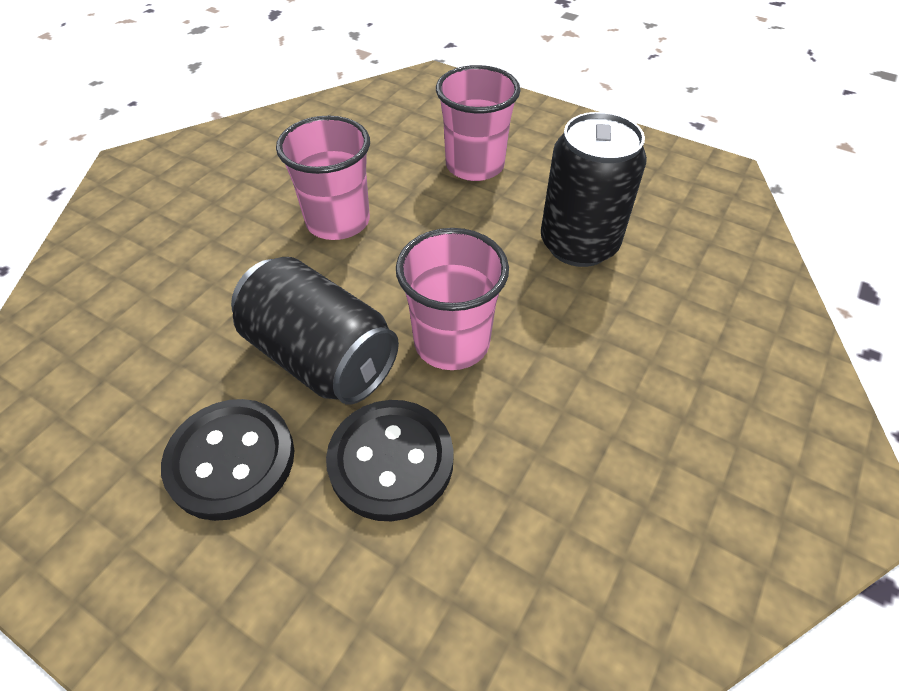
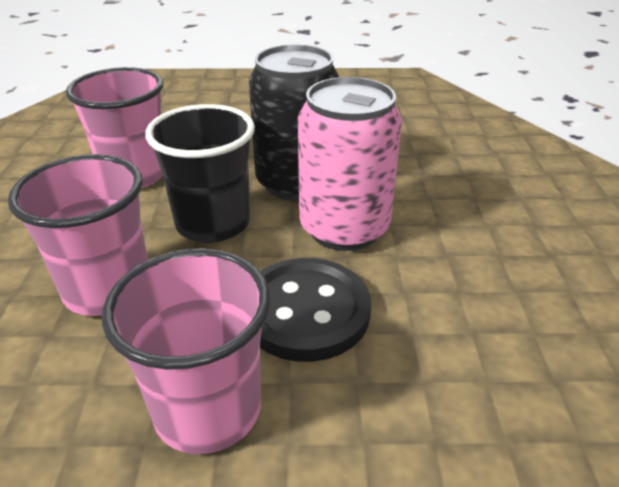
black button: [161,399,294,521] [326,400,454,521] = 2 -> [260,258,371,362] = 1
black can: [231,257,399,405] [541,112,647,267] = 2 -> [249,45,339,201] = 1
black cup: none = 0 -> [145,104,255,243] = 1
pink can: none = 0 -> [298,77,402,251] = 1

